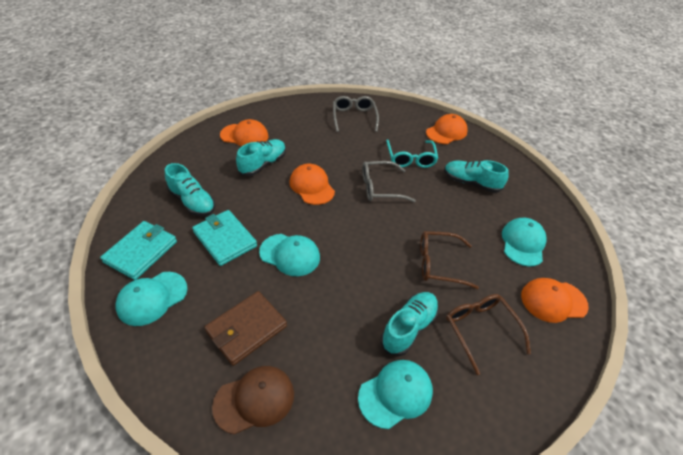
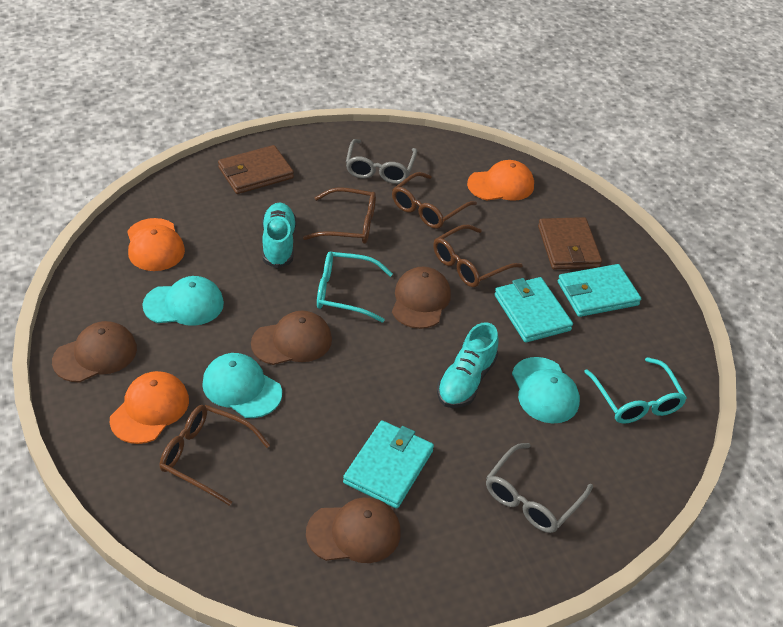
brown cap: [212,366,294,434] = 1 -> [52,321,137,382] [251,311,332,365] [306,497,401,563] [392,267,451,329] = 4
brown glasses: [420,231,479,289] [446,294,531,375] = 2 -> [160,405,270,506] [303,187,376,244] [392,172,477,229] [433,225,523,287] = 4
brown wallet: [204,291,287,366] = 1 -> [218,145,294,194] [538,217,602,269] = 2
orange cap: [220,119,269,147] [290,164,335,205] [426,114,468,144] [521,278,589,323] = 4 -> [110,371,189,444] [127,218,185,271] [467,160,534,201] = 3
turquoise cap: [115,272,188,326] [259,234,320,276] [358,360,433,429] [502,218,547,267] = 4 -> [142,276,224,326] [202,353,282,418] [512,357,580,424] = 3
turquoise glasses: [386,139,438,168] = 1 -> [317,251,393,322] [584,357,687,424] = 2
turquoise shoe: [165,163,215,216] [236,139,286,176] [381,292,439,356] [444,160,509,193] = 4 -> [262,202,296,268] [437,322,499,408] = 2
turquoise wallet: [100,221,177,280] [192,210,257,266] = 2 -> [343,420,434,509] [494,277,573,343] [558,264,641,317] = 3

